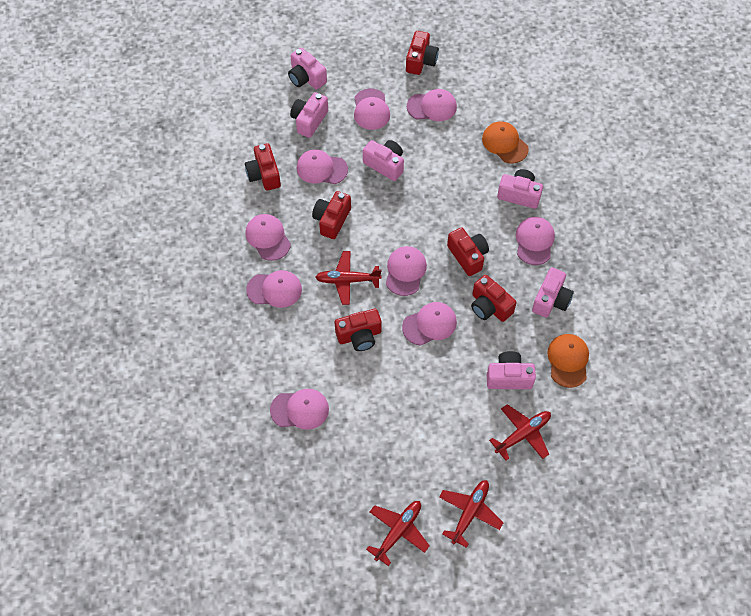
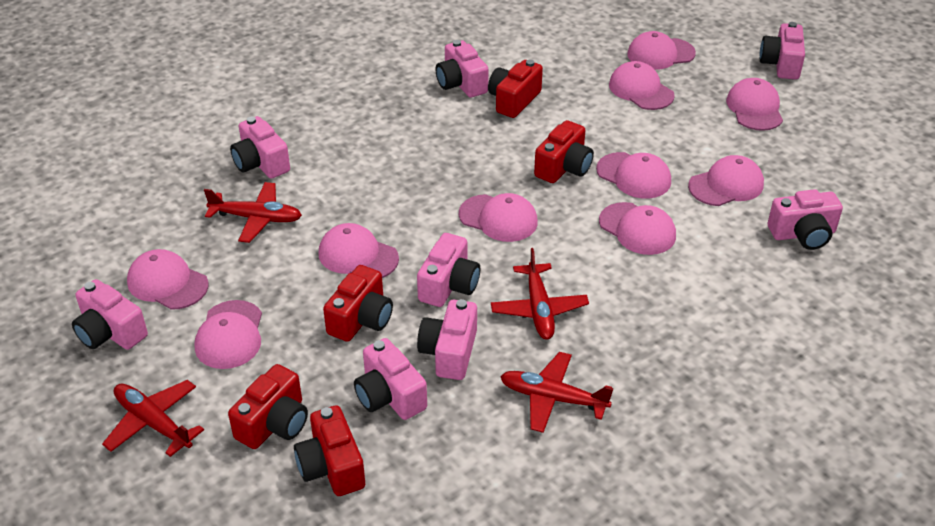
orange cap: [482,122,529,163] [547,334,589,388] = 2 -> none = 0
pink camera: [288,48,327,90] [290,92,328,138] [363,140,404,181] [487,351,536,389] [497,169,543,209] [532,268,574,318] = 6 -> [72,279,148,350] [230,116,290,179] [354,338,427,420] [417,233,480,307] [417,299,477,380] [436,40,489,98] [760,22,805,80] [768,189,843,250] = 8
pink cap: [245,214,291,261] [246,270,302,308] [270,389,329,430] [297,149,348,184] [354,89,390,130] [386,246,427,296] [402,302,457,346] [407,89,457,121] [516,217,555,265] = 9 -> [127,249,209,310] [195,300,262,369] [319,223,399,278] [459,193,538,242] [596,152,671,199] [599,202,676,255] [609,61,675,110] [627,31,696,70] [688,155,764,206] [726,78,783,131] = 10
red camera: [245,143,281,191] [312,191,351,239] [335,309,382,351] [406,31,439,75] [447,227,489,276] [471,275,517,322] = 6 -> [228,364,308,449] [294,405,365,496] [323,265,393,342] [488,59,543,118] [534,120,594,183] = 5

